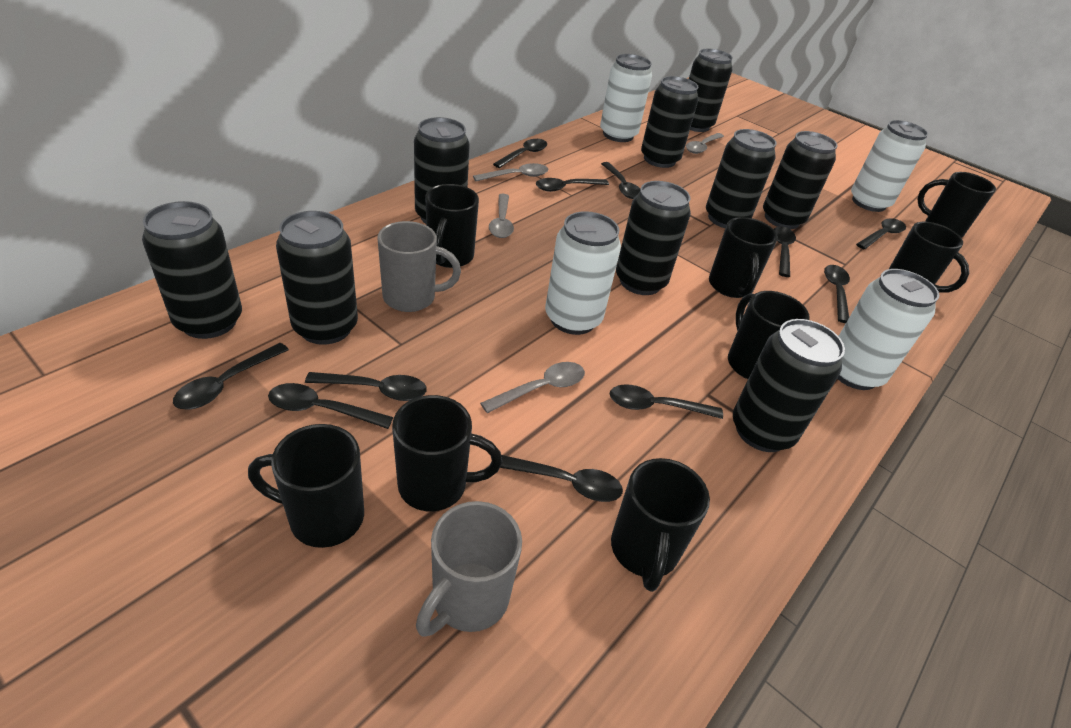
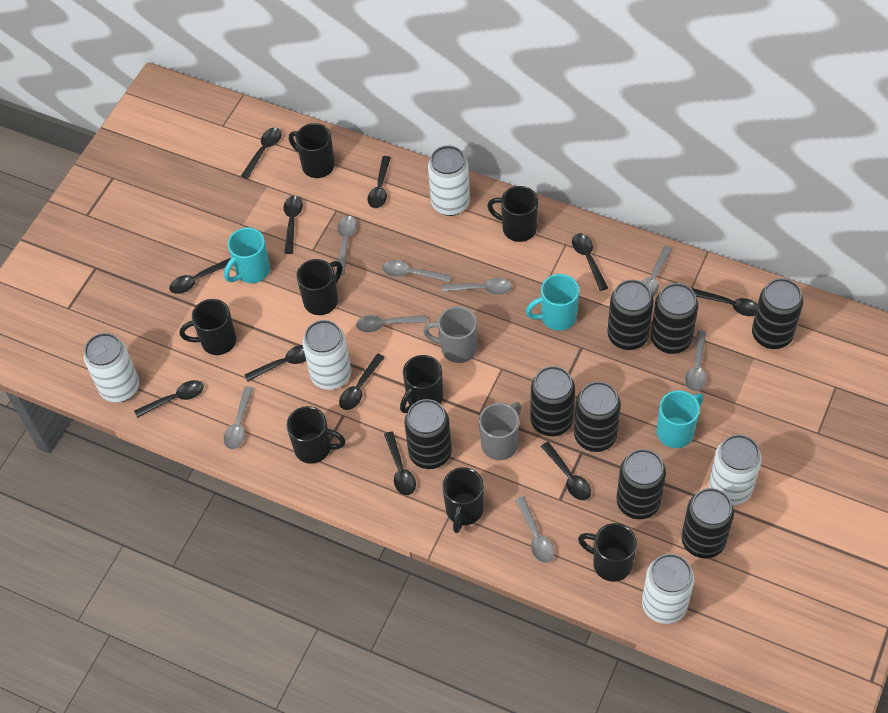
black can: [142,201,242,339] [276,211,358,345] [414,117,470,224] [616,181,691,295] [641,76,698,168] [689,49,733,132] [706,129,777,228] [733,319,845,452] [763,131,838,229] = 9 -> [405,399,451,469] [530,366,575,436] [574,381,621,452] [607,280,654,350] [617,449,666,519] [651,283,699,354] [681,488,734,558] [752,278,803,349] = 8
grey spoon: [473,163,549,181] [480,362,585,413] [489,194,514,238] [686,133,724,154] = 4 -> [224,386,254,449] [336,216,357,275] [356,315,427,332] [383,260,452,283] [442,278,512,295] [515,496,555,563] [641,246,672,297] [685,330,706,391] = 8
turquoise mug: none = 0 -> [224,227,270,283] [526,274,579,331] [657,390,703,448] = 3
white can: [545,211,621,335] [600,54,652,142] [837,269,939,390] [851,120,928,212] = 4 -> [84,333,139,402] [303,320,351,390] [428,145,470,216] [642,554,694,624] [709,434,762,505] = 5

